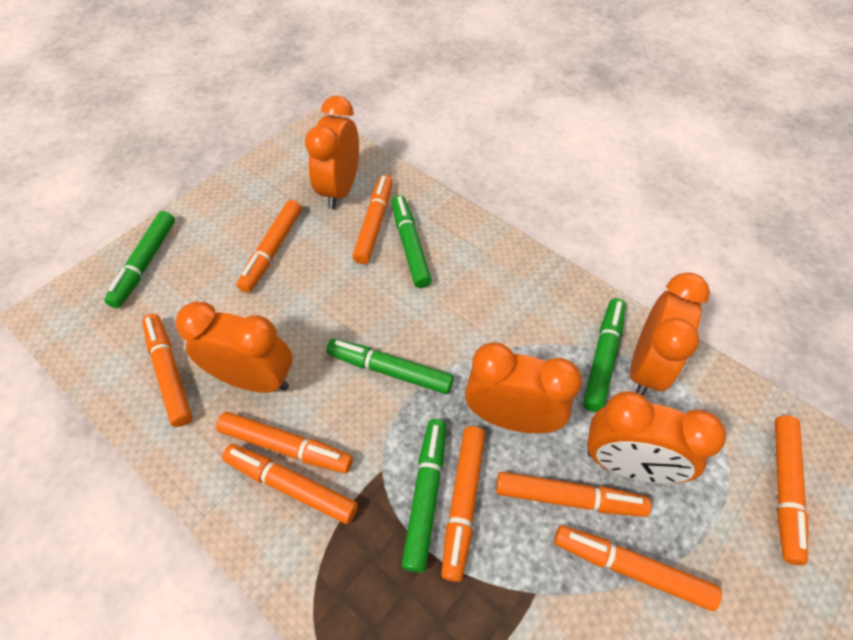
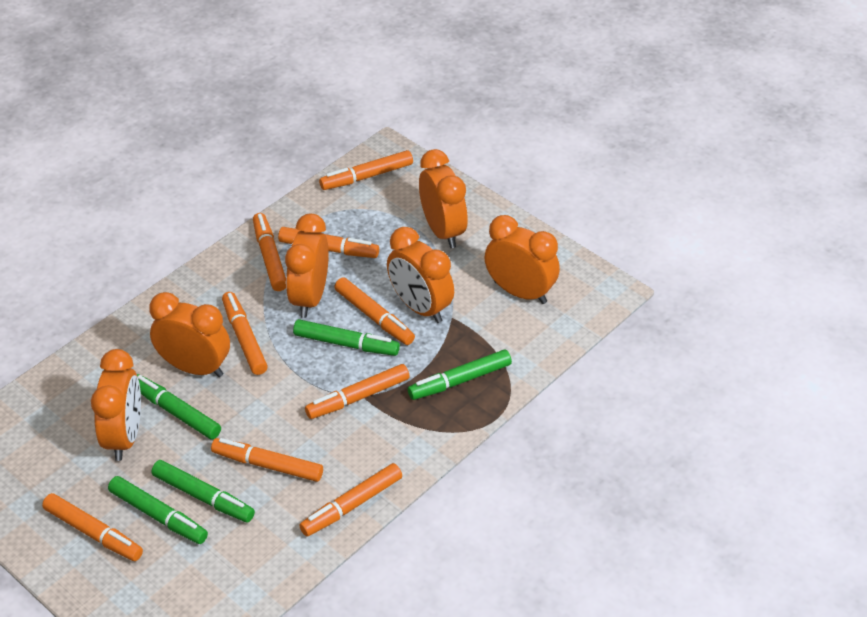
orange clock: [175,302,292,393] [305,96,359,209] [465,343,582,433] [587,391,726,484] [630,272,710,396] = 5 -> [91,349,141,461] [149,292,230,377] [285,214,329,318] [387,227,454,323] [419,149,468,248] [485,215,560,304] = 6

